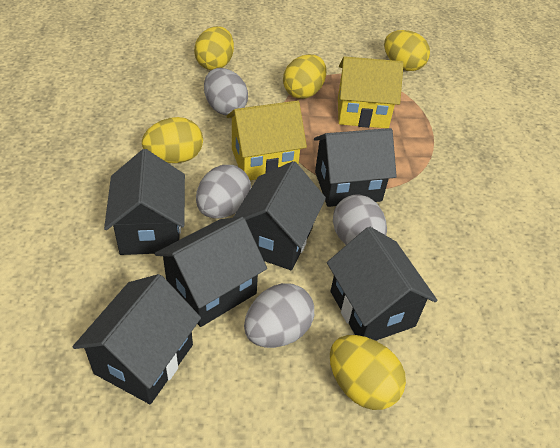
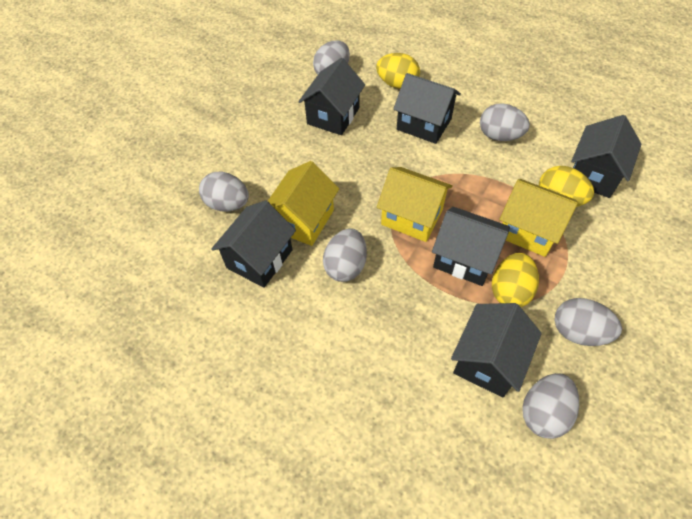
grey egg: [196,165,251,219] [204,68,248,116] [244,283,314,348] [333,194,387,245] = 4 -> [199,172,249,212] [313,40,350,75] [323,228,367,282] [480,103,530,141] [522,373,579,439] [554,298,622,346] = 6
yellow egg: [142,117,203,163] [194,26,234,70] [283,54,326,99] [330,335,406,410] [384,30,430,71] = 5 -> [376,53,420,89] [492,253,539,307] [539,166,594,207] = 3
yellow house: [226,100,307,180] [338,56,404,128] = 2 -> [268,161,339,246] [377,167,453,242] [499,179,578,257] = 3

